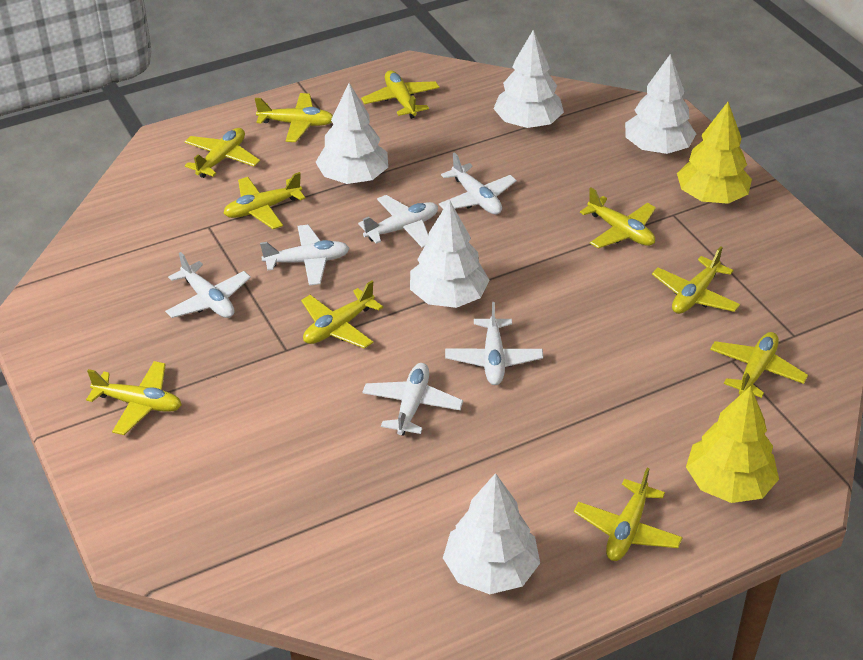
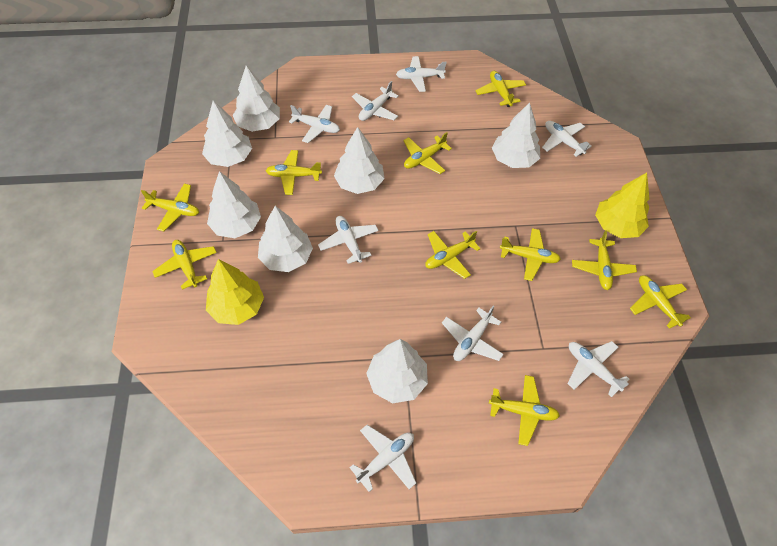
white plane: [165,252,251,318] [260,225,349,286] [358,195,438,248] [362,363,463,436] [438,152,516,215] [445,302,543,385] = 6 -> [289,105,340,143] [318,216,379,264] [349,425,416,492] [352,81,399,121] [396,56,447,92] [442,306,504,361] [542,121,592,157] [567,341,630,397] = 8
white tree: [315,83,388,184] [410,200,490,308] [443,473,540,594] [493,30,564,128] [625,54,696,154] = 5 -> [202,100,252,167] [207,171,261,238] [233,66,280,132] [258,206,313,272] [334,127,384,194] [366,339,428,403] [492,102,540,168] = 7

